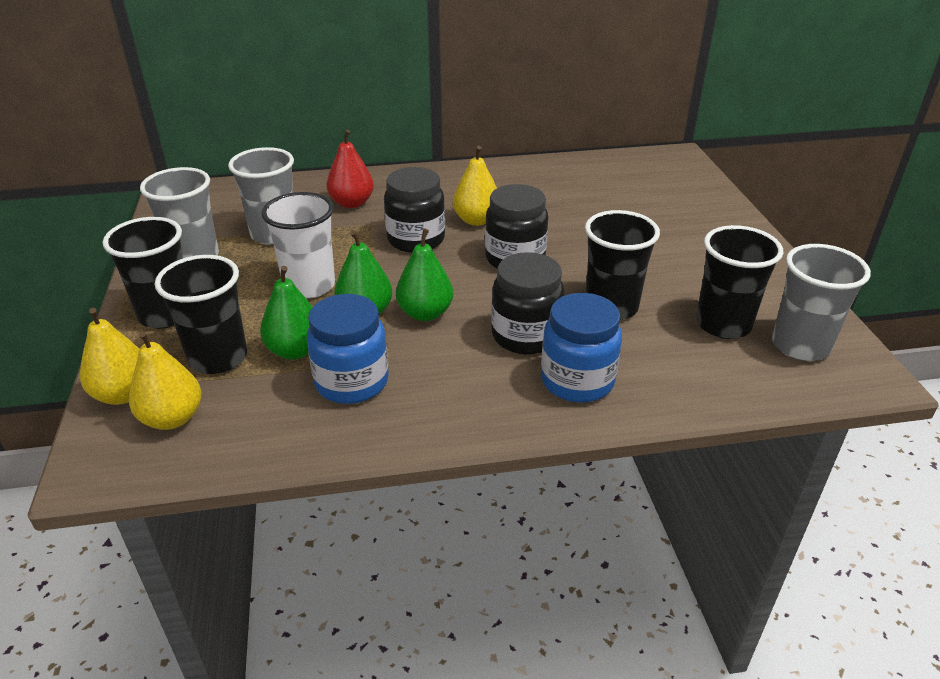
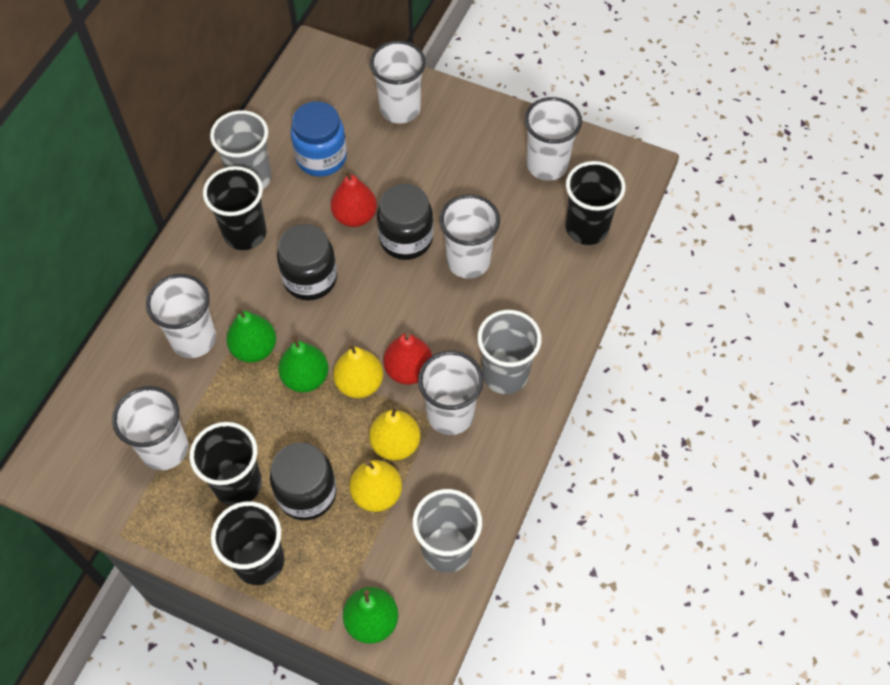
blue jar: [307,294,389,404] [541,293,622,403] = 2 -> [291,101,347,177] = 1
red pear: [327,130,374,208] = 1 -> [331,170,377,227] [383,333,432,385] = 2
white cup: [261,192,335,299] = 1 -> [112,386,188,470] [146,274,216,358] [370,41,426,124] [418,351,484,435] [440,194,500,278] [524,97,582,181] = 6

